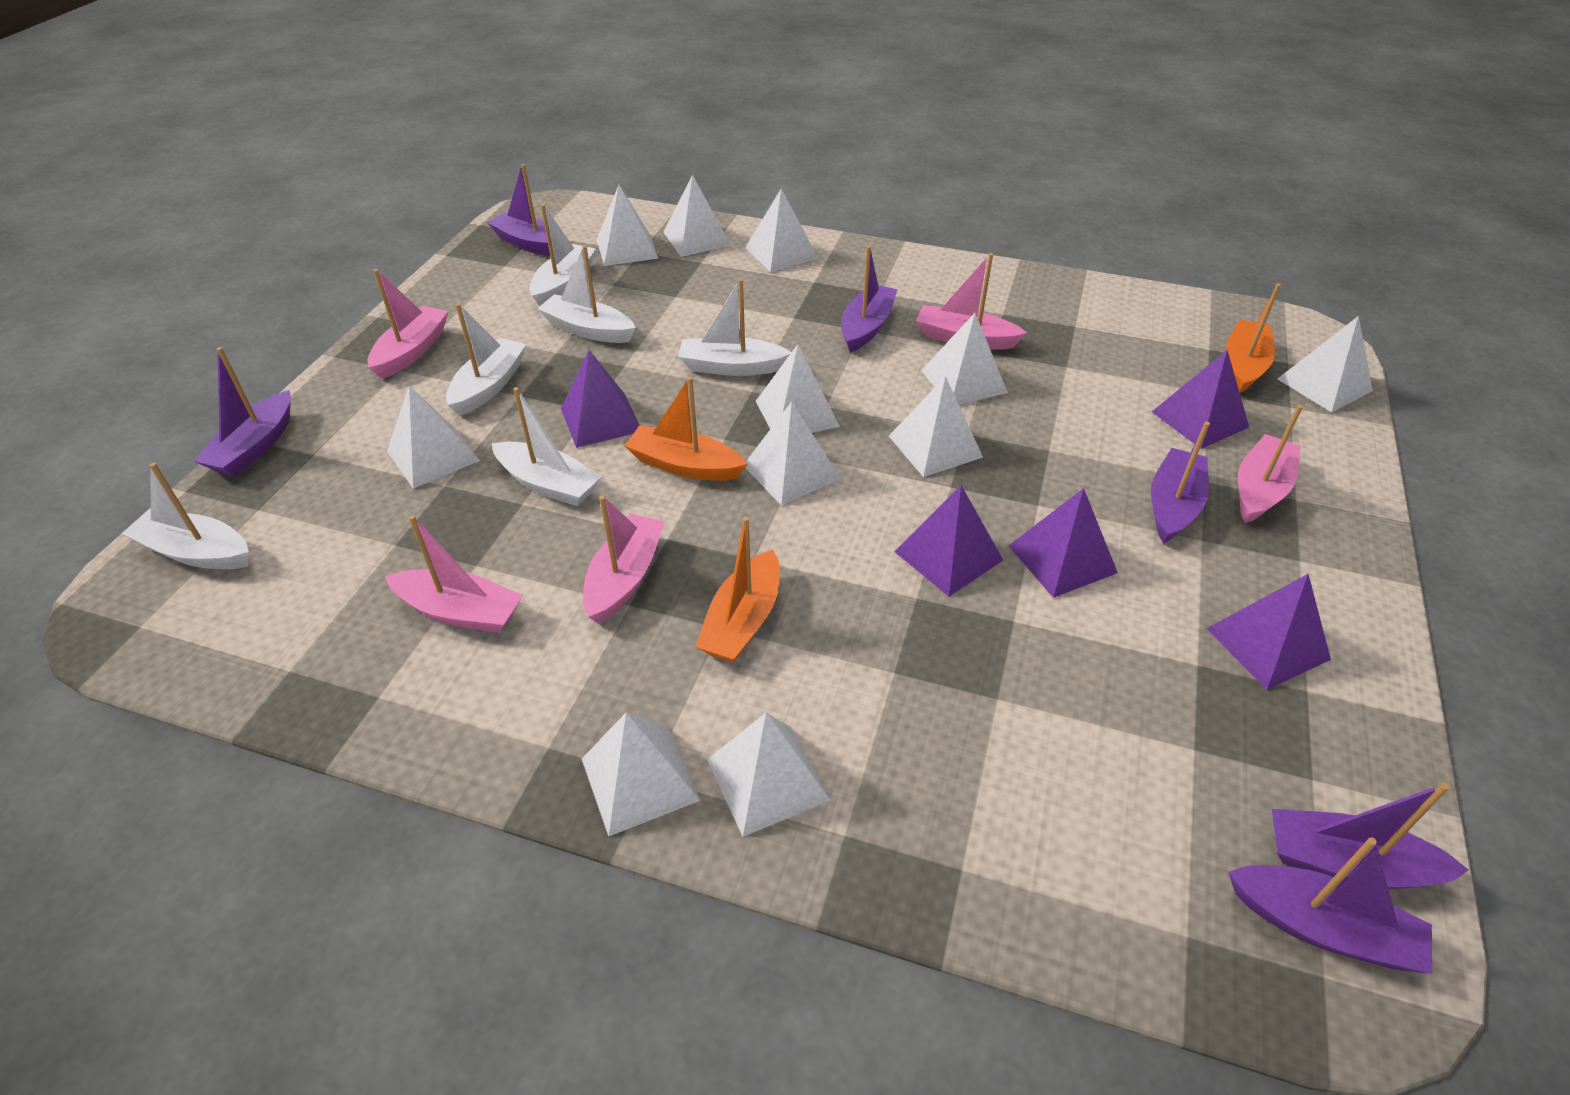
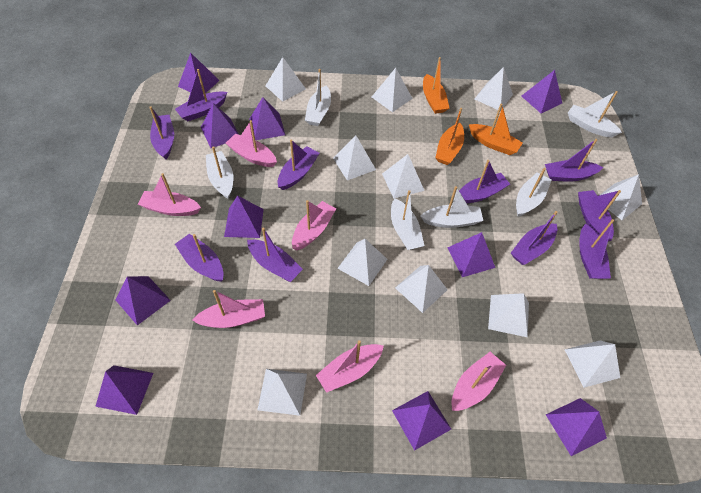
pink boat: [367,269,448,379] [385,515,523,633] [583,495,665,624] [916,253,1027,350] [1238,405,1303,523] = 5 -> [138,173,201,216] [192,290,265,328] [226,120,277,167] [292,200,336,250] [316,340,384,393] [452,352,506,411] = 6
purple boat: [194,347,291,476] [487,164,567,256] [841,245,898,352] [1151,422,1210,543] [1228,837,1432,974] [1272,783,1469,889] = 6 -> [149,106,174,159] [175,69,227,121] [175,234,223,282] [247,228,303,282] [278,140,319,190] [459,160,510,203] [511,211,558,265] [545,139,603,182] [578,190,621,241] [579,219,614,279] = 10
purple pyramid: [561,350,639,448] [894,485,1003,596] [1009,488,1118,598] [1152,350,1249,449] [1207,574,1331,690] = 5 -> [95,365,153,415] [116,276,171,325] [178,52,220,93] [201,103,239,148] [224,196,264,238] [249,97,285,140] [392,391,451,451] [447,232,495,277] [522,70,562,113] [546,398,607,456] = 10

